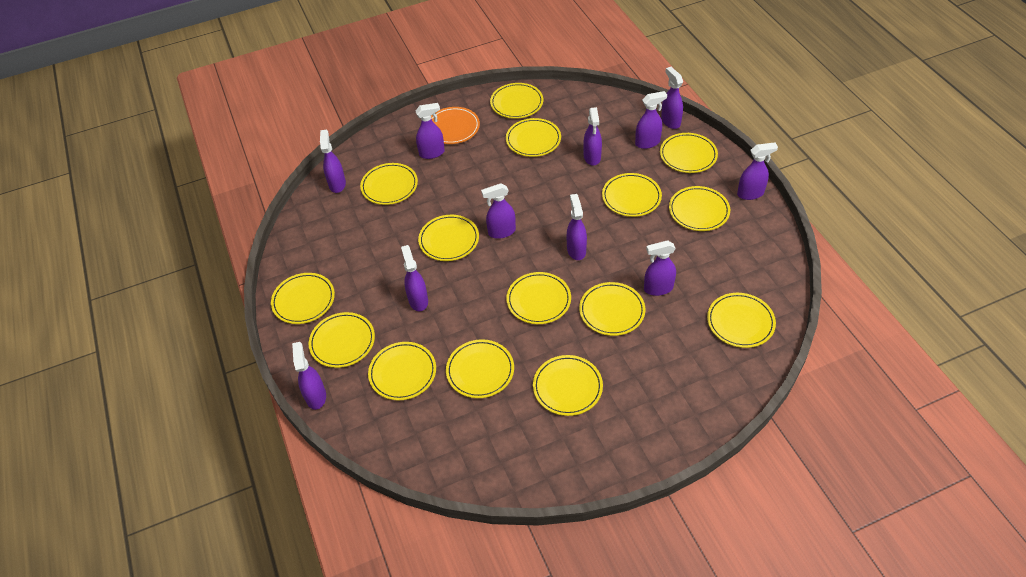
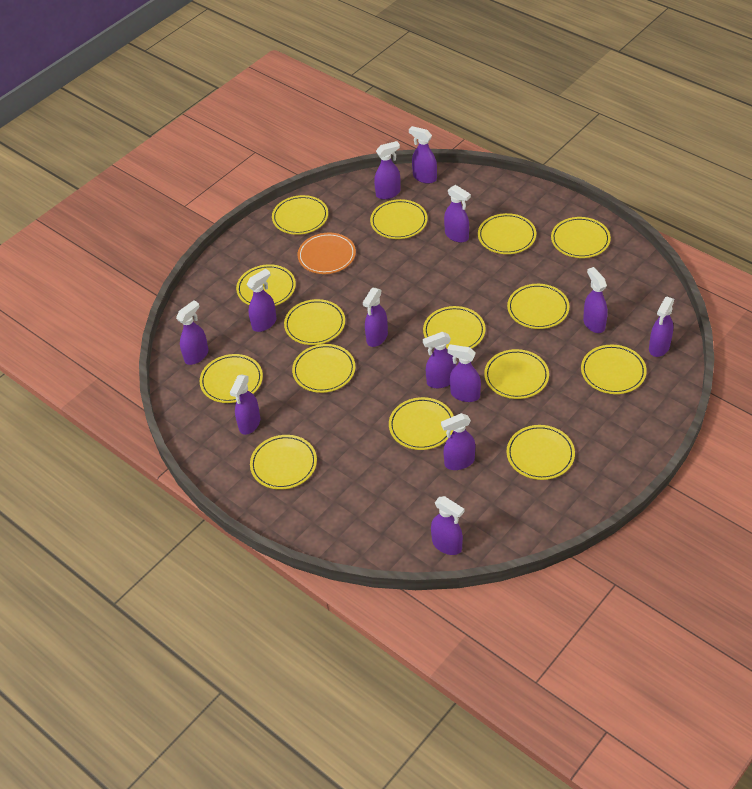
purple spray bottle: [292,342,326,410] [320,130,346,193] [401,245,428,312] [416,103,445,159] [481,183,516,239] [567,194,587,260] [583,107,602,166] [635,91,667,149] [644,240,676,296] [661,67,683,129] [737,142,778,200] = 11 -> [176,300,208,365] [230,375,260,435] [247,269,277,332] [363,288,388,347] [374,141,401,199] [409,126,437,184] [423,332,456,388] [431,496,464,555] [441,413,475,470] [444,185,471,242] [447,344,481,402] [583,267,608,333] [649,296,674,357] = 13

